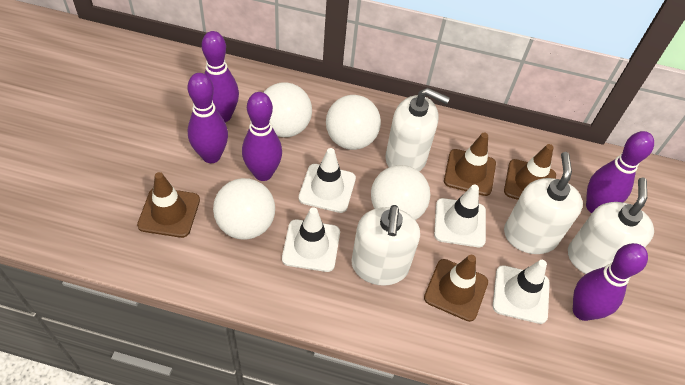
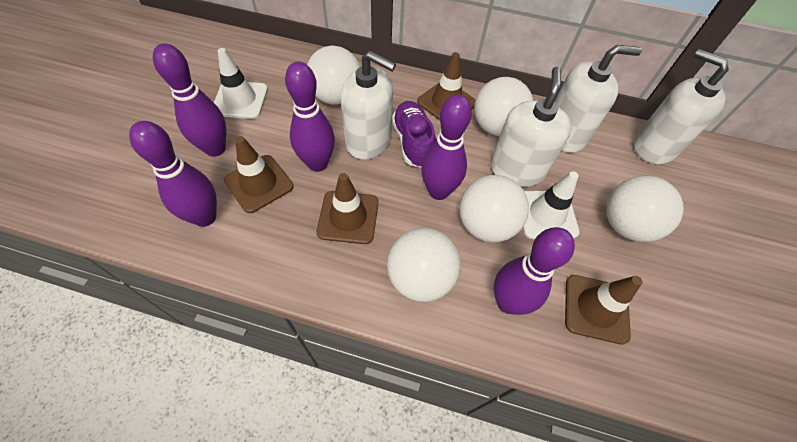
purple shoe: none = 0 -> [392,101,436,167] = 1
white ball: [213,178,275,240] [263,82,312,137] [326,95,381,150] [371,165,430,220] = 4 -> [307,46,360,105] [387,228,461,302] [459,175,529,242] [474,77,533,136] [606,176,684,242] = 5
white traffic cone: [282,207,340,272] [299,148,356,213] [434,185,486,247] [493,260,550,324] = 4 -> [214,48,268,119] [523,171,579,239] = 2

